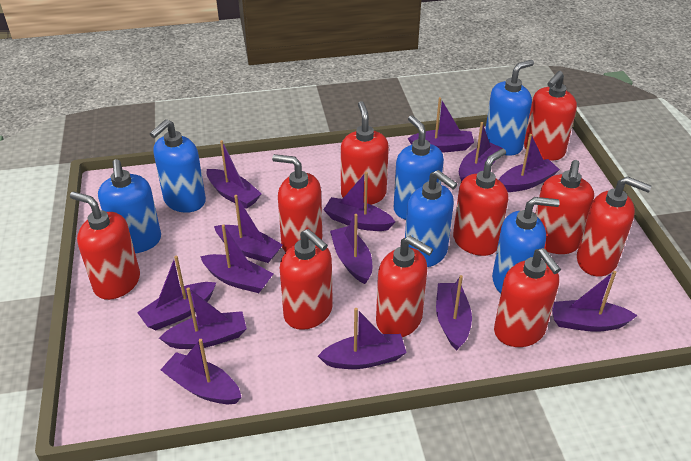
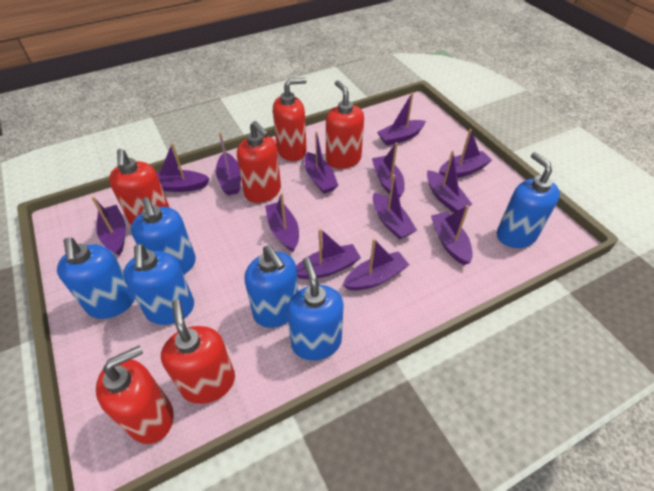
purple boat: [137,256,216,330] [159,287,247,349] [161,339,242,404] [200,224,273,293] [207,140,262,209] [214,195,283,263] [318,308,407,369] [323,172,395,231] [330,214,372,284] [408,97,474,152] [436,275,472,350] [459,122,504,181] [499,134,560,192] [552,271,638,332] = 14 -> [92,197,126,256] [156,143,210,192] [216,132,241,195] [265,193,299,252] [296,228,361,279] [305,131,339,194] [343,239,409,291] [372,142,405,198] [373,174,417,239] [377,92,426,146] [427,150,473,213] [431,205,473,265] [439,129,492,178] = 13
red soap dispenser: [70,192,140,300] [272,154,322,252] [280,229,333,330] [341,101,389,205] [376,236,433,337] [453,148,508,256] [494,248,561,347] [524,71,577,161] [535,160,594,254] [577,176,651,277] = 10 -> [96,345,174,444] [109,149,170,225] [161,300,235,404] [237,121,281,203] [273,78,307,161] [326,80,364,169] = 6

